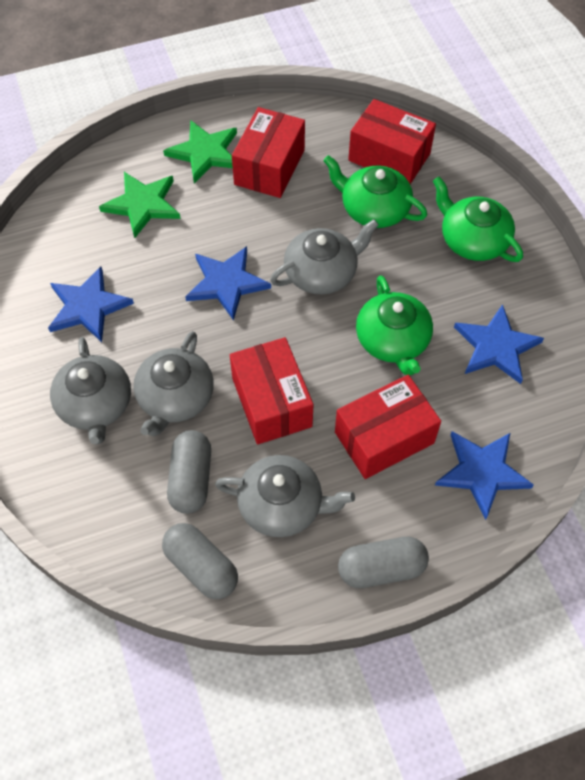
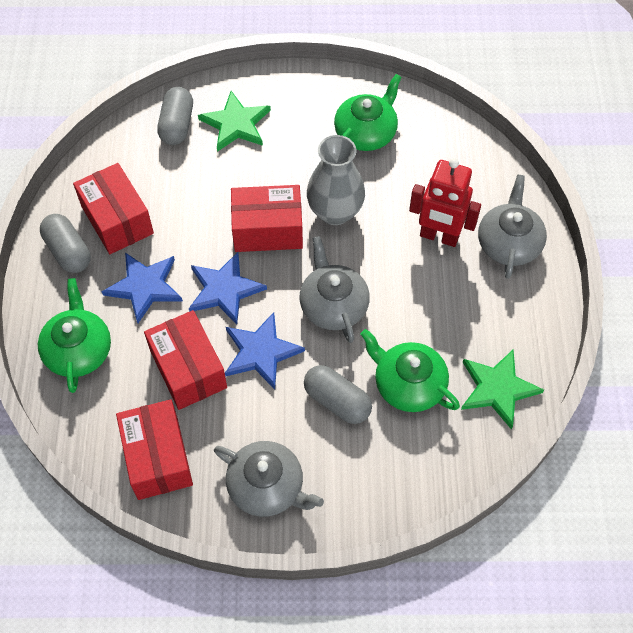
blue star: [48,267,134,342] [185,246,271,321] [435,431,534,520] [454,304,544,384] = 4 -> [101,253,183,323] [189,252,267,325] [225,312,305,389] = 3
grey teapot: [50,337,131,445] [134,331,214,436] [215,455,355,537] [270,219,379,295] = 4 -> [214,441,324,517] [299,236,370,343] [478,175,547,279] = 3
grey vase: none = 0 -> [307,135,365,225] = 1
red robot: none = 0 -> [409,158,481,247] = 1

